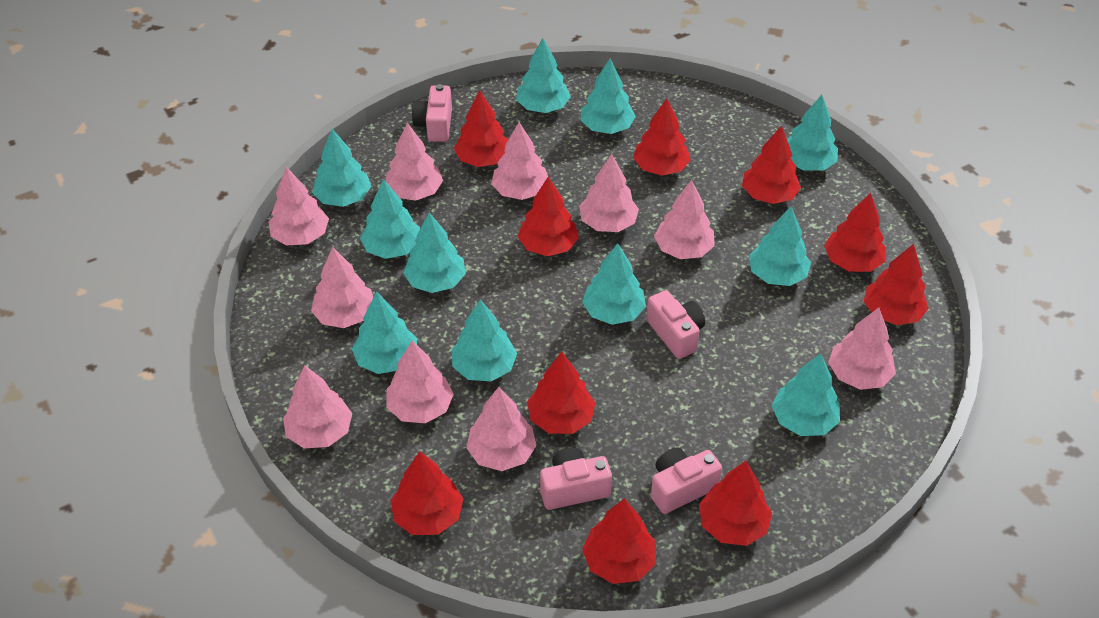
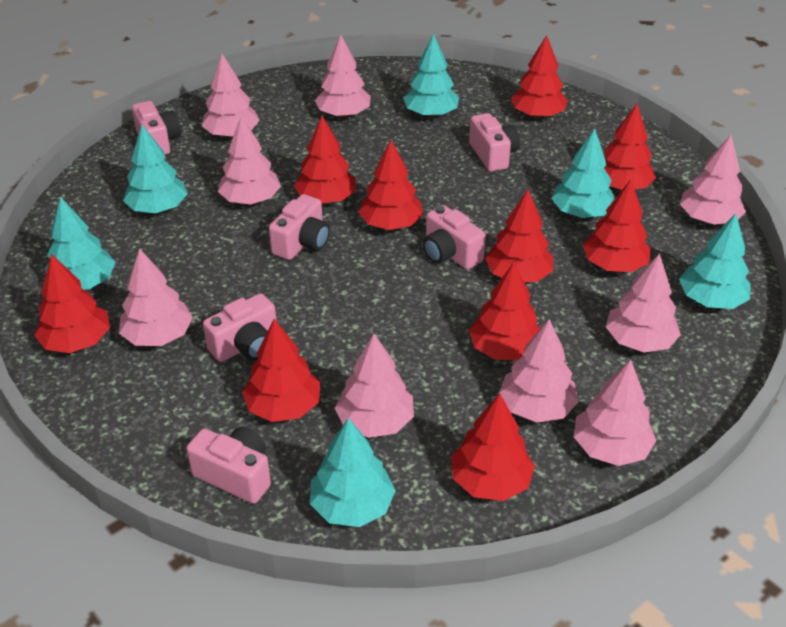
pink camera: [412,84,452,142] [540,448,612,510] [646,290,705,359] [651,447,722,514] = 4 -> [132,101,181,155] [186,427,271,504] [203,293,277,362] [269,194,330,260] [423,205,486,270] [469,113,520,172] = 6
pink tree: [268,167,329,245] [283,365,352,448] [311,247,373,328] [386,123,443,201] [386,341,454,423] [466,387,537,471] [491,122,548,200] [579,154,639,232] [654,180,715,259] [828,307,896,390] = 10 -> [119,248,193,346] [201,54,260,138] [218,116,281,205] [315,35,371,118] [335,334,414,438] [499,319,578,423] [574,360,657,466] [606,253,681,353] [680,135,746,225] = 9
turquoise tree: [312,129,372,207] [352,292,417,374] [360,179,420,259] [403,212,466,293] [452,300,517,381] [516,38,571,113] [580,59,636,134] [582,243,646,325] [749,206,811,286] [772,353,840,436] [787,95,838,171] = 11 -> [45,197,115,290] [123,125,188,213] [310,418,396,527] [403,34,459,118] [551,128,614,218] [679,214,751,309] = 6

